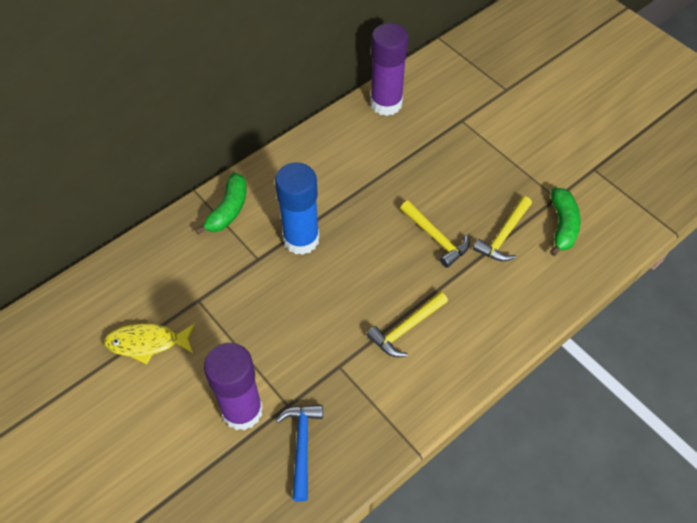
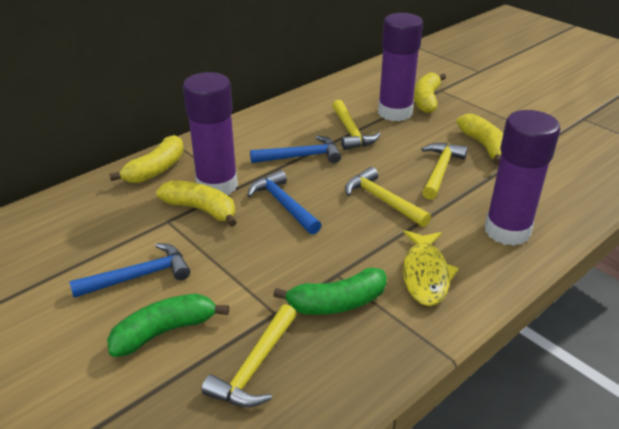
blue glue stick: [275,162,319,255] = 1 -> none = 0
blue hammer: [276,405,323,502] = 1 -> [69,243,190,298] [247,170,321,234] [250,135,341,163] = 3
purple glue stick: [204,343,263,431] [370,23,409,116] = 2 -> [183,72,238,195] [378,13,423,121] [485,110,560,246] = 3
yellow banana: none = 0 -> [109,135,184,183] [156,180,237,227] [414,72,446,113] [456,114,503,165] = 4
yellow hammer: [367,292,448,357] [400,200,470,268] [473,196,532,261] = 3 -> [202,304,297,407] [332,100,381,150] [345,167,431,227] [422,143,468,199] = 4

